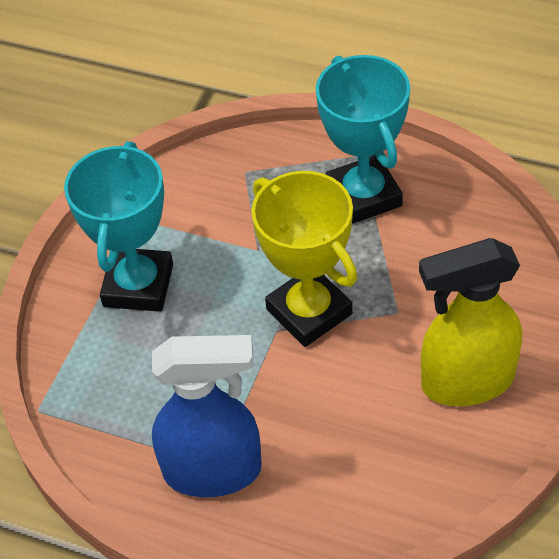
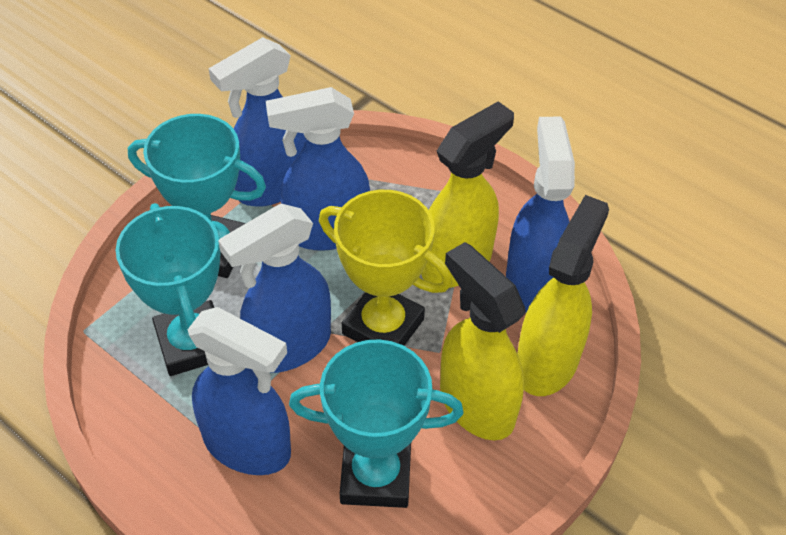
blue spray bottle: [152,335,262,497] = 1 -> [187,307,291,475] [208,37,305,207] [218,204,331,373] [266,87,370,251] [506,116,575,313] = 5
turquoise trophy: [64,141,173,312] [316,55,410,224] = 2 -> [116,203,221,376] [128,114,266,278] [289,339,463,508] = 3
yellow spray bottle: [419,238,522,406] = 1 -> [421,101,514,288] [440,242,525,440] [517,195,609,396] = 3

